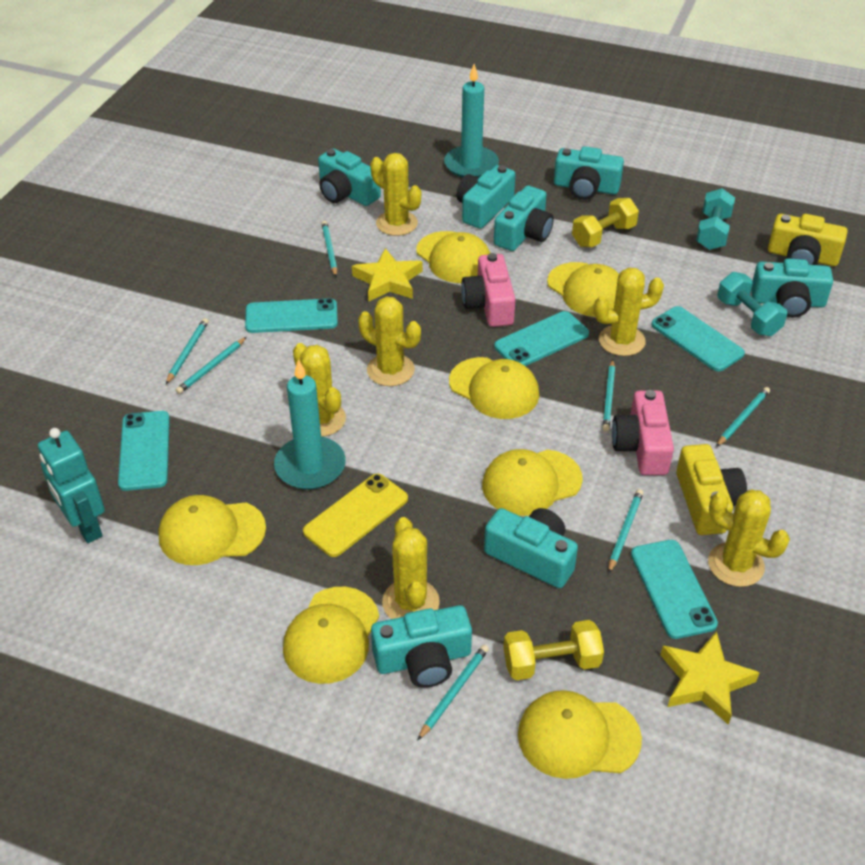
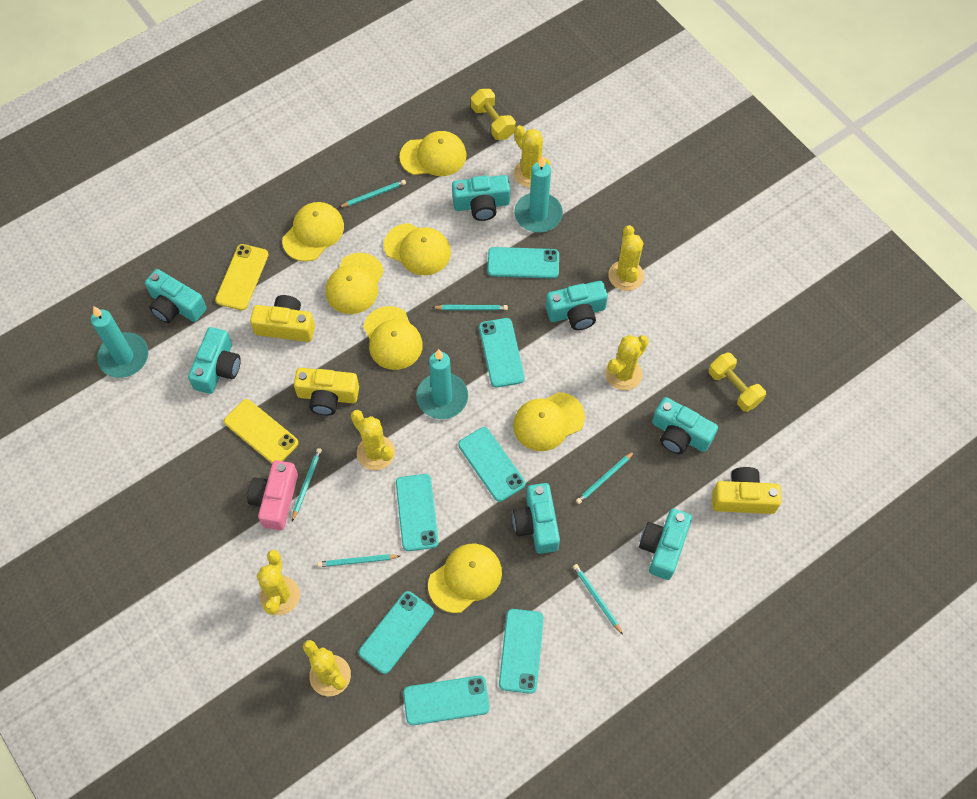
pink camera: [461,253,515,327] [612,390,674,475] = 2 -> [247,460,298,530] = 1
turquoise candle: [274,359,346,490] [444,64,499,178] = 2 -> [91,306,149,378] [416,349,468,419] [514,156,563,233] = 3
turquoise dumbbell: [696,188,735,250] [717,272,787,336] = 2 -> none = 0
turquoise pencil: [166,318,208,384] [176,337,247,394] [322,221,337,277] [417,645,489,741] [602,359,615,432] [608,489,643,573] [716,387,770,447] = 7 -> [292,448,322,521] [317,554,400,567] [340,180,406,207] [432,305,508,310] [573,564,623,635] [576,451,635,504] = 6
turquoise phone: [118,411,170,491] [245,298,338,333] [494,311,589,366] [631,540,718,639] [651,306,745,372] = 5 -> [359,591,434,674] [396,474,439,551] [403,676,490,725] [458,427,525,502] [479,318,525,388] [488,247,559,279] [499,609,544,694] = 7
turquoise robot: [38,428,105,543] = 1 -> none = 0
yellow camera: [676,444,747,535] [768,214,848,266] = 2 -> [250,295,315,342] [294,368,359,415] [712,467,781,514] = 3
yellow phone: [303,474,408,557] = 1 -> [215,244,269,310] [224,399,298,463] = 2
yellow star: [352,248,423,302] [660,631,760,725] = 2 -> none = 0

